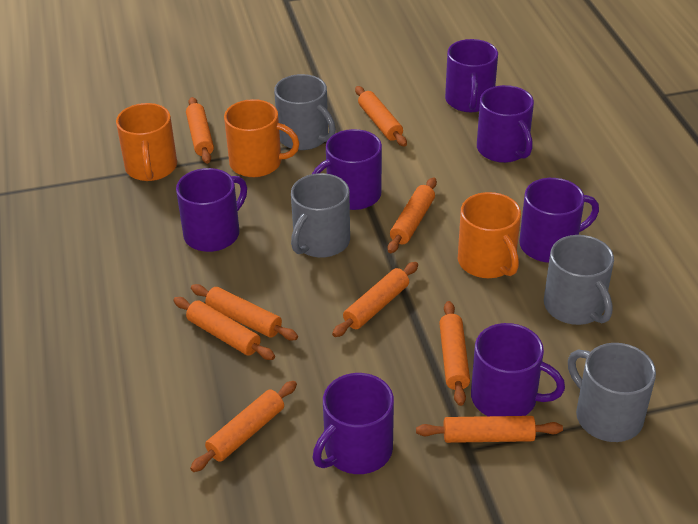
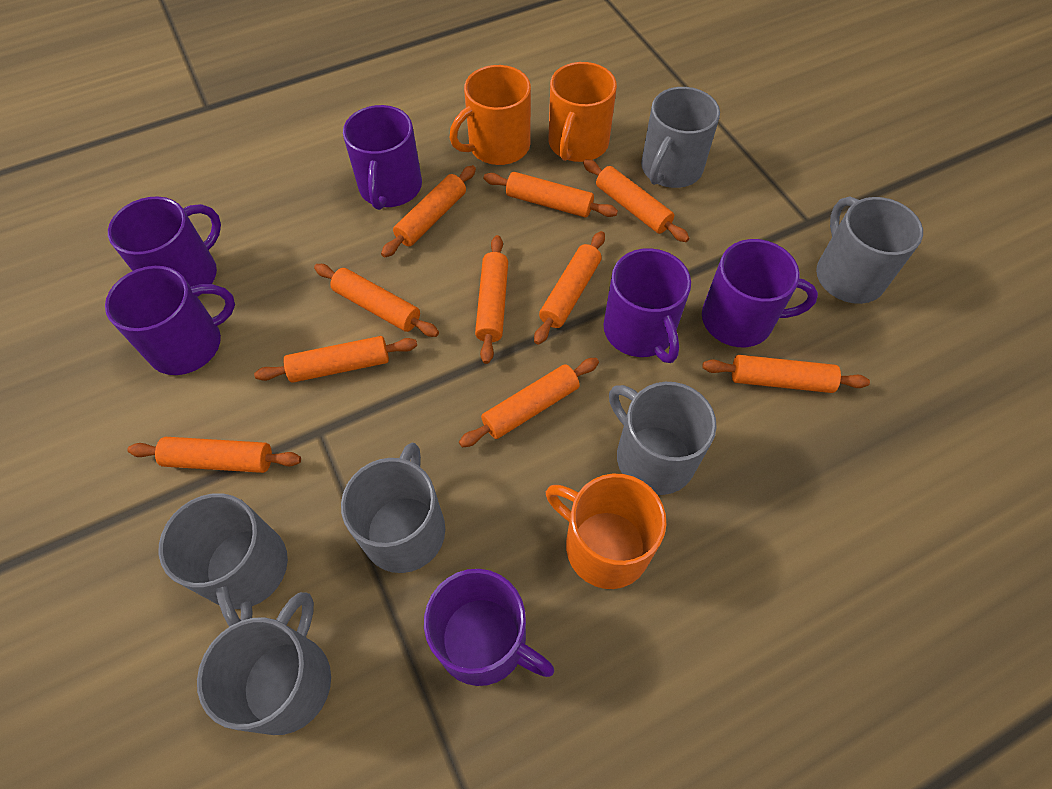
grey mug: [274,74,336,150] [291,173,350,258] [544,235,614,325] [568,343,656,442] = 4 -> [159,493,288,627] [197,592,331,735] [341,443,445,573] [609,382,717,495] [641,87,720,188] [816,197,923,304] = 6
orange rolling pin: [173,297,275,360] [186,97,214,164] [190,381,297,472] [191,284,298,341] [332,262,418,337] [355,86,407,147] [388,177,437,253] [416,416,563,443] [439,301,470,406] = 9 -> [127,437,301,473] [254,336,417,383] [314,264,439,337] [381,165,476,257] [459,358,599,447] [475,235,508,364] [484,172,618,218] [534,231,605,345] [583,159,689,242] [702,355,870,393] = 10
purple mug: [176,168,247,252] [312,129,382,210] [313,373,394,474] [445,39,498,112] [471,323,565,416] [477,85,534,163] [519,178,599,263] = 7 -> [105,266,235,375] [108,197,221,297] [343,105,422,210] [424,569,554,686] [603,248,691,363] [702,239,818,347] = 6

